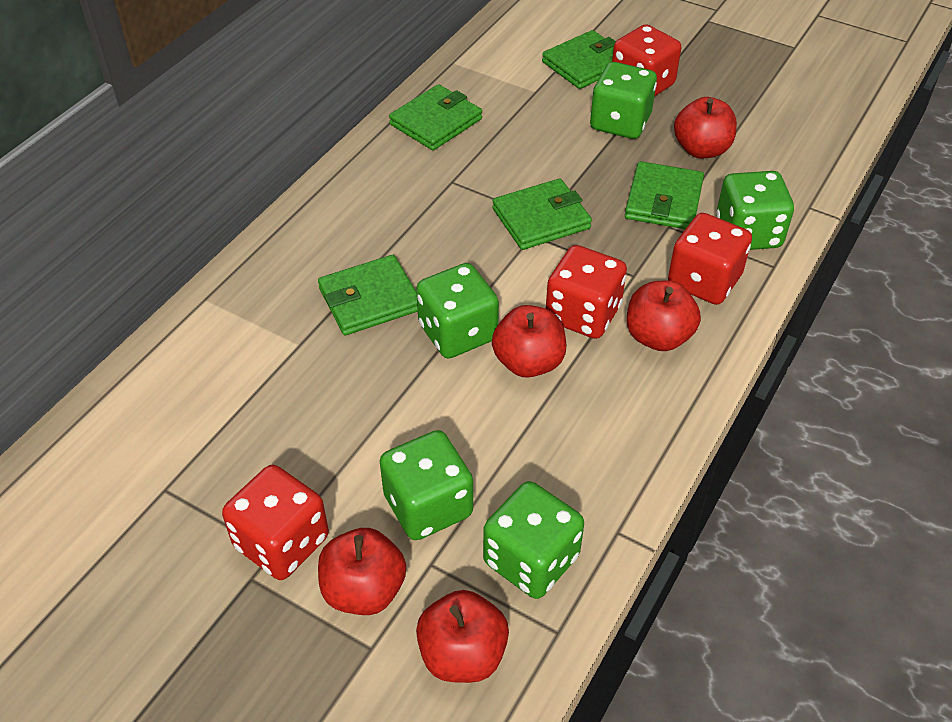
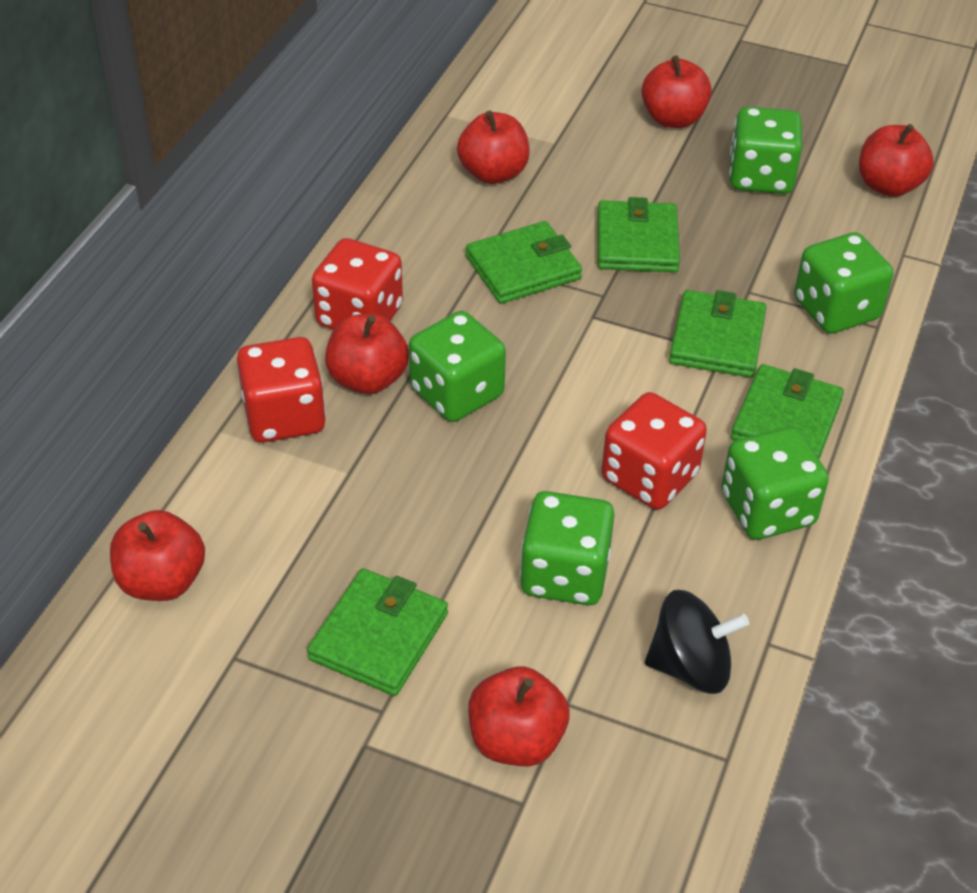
black spinning top: none = 0 -> [645,590,749,694] = 1
red apple: [318,528,406,615] [416,590,509,683] [492,305,566,378] [627,280,701,351] [674,97,737,158] = 5 -> [110,510,205,601] [325,313,409,394] [457,110,530,184] [468,667,569,766] [641,55,712,128] [859,124,934,197] = 6
red dice: [222,465,329,580] [546,245,627,339] [612,24,681,97] [668,213,752,305] = 4 -> [237,337,326,442] [312,238,403,330] [602,392,707,510] = 3

